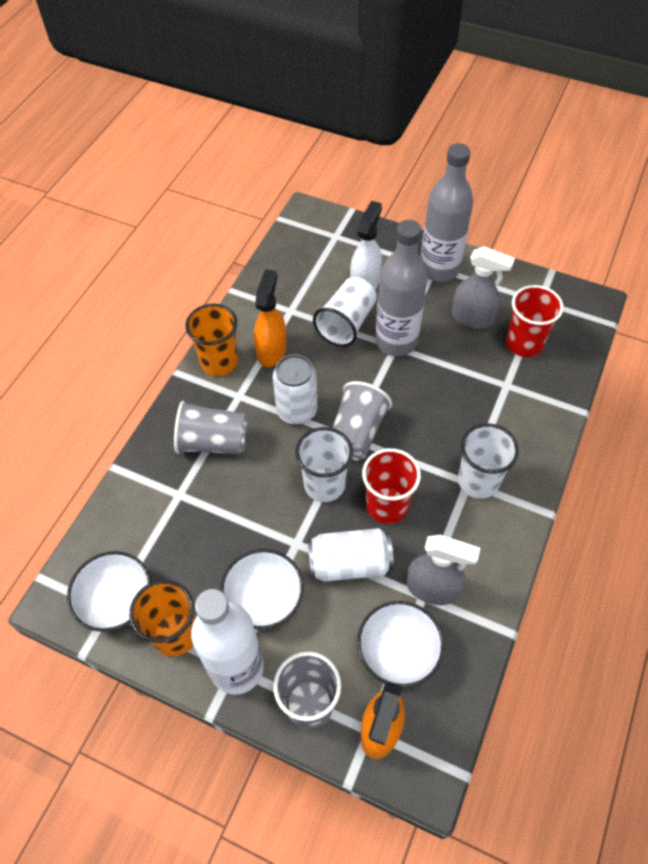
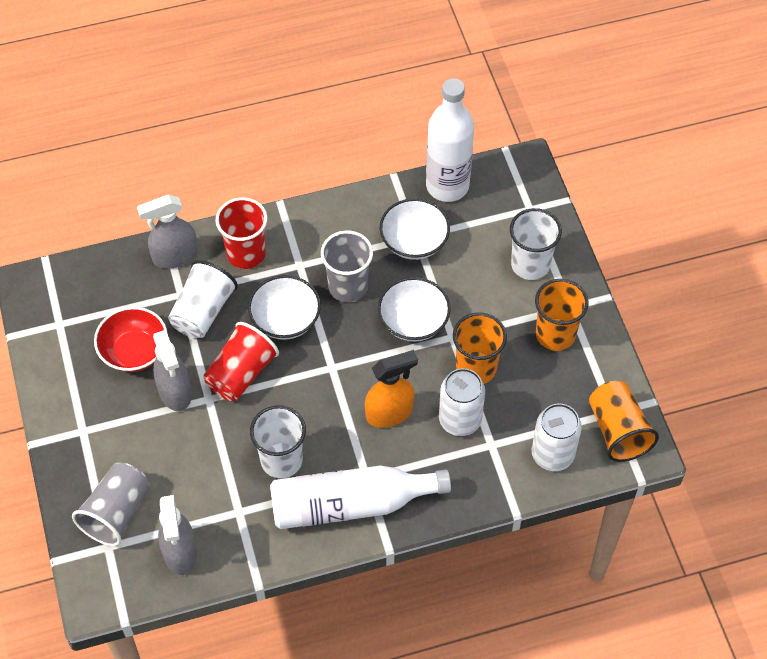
grey bottle: [375,220,428,356] [421,143,473,282] = 2 -> none = 0
grey cup: [174,401,248,455] [273,652,341,729] [332,381,392,461] = 3 -> [72,463,150,546] [321,231,373,302] = 2
grey spray bottle: [406,535,480,605] [452,246,515,329] = 2 -> [137,195,198,269] [153,330,192,411] [158,495,197,575] = 3
orange cup: [129,580,195,657] [185,304,238,376] = 2 -> [453,313,507,384] [535,279,589,351] [589,381,659,462] = 3
orange spray bottle: [254,269,287,367] [361,682,405,759] = 2 -> [365,350,418,428] = 1
red bowl: none = 0 -> [94,307,168,372] = 1
white bottle: [191,589,264,695] = 1 -> [270,465,451,529] [426,78,474,202] = 2
white spray bottle: [350,201,382,290] = 1 -> none = 0

